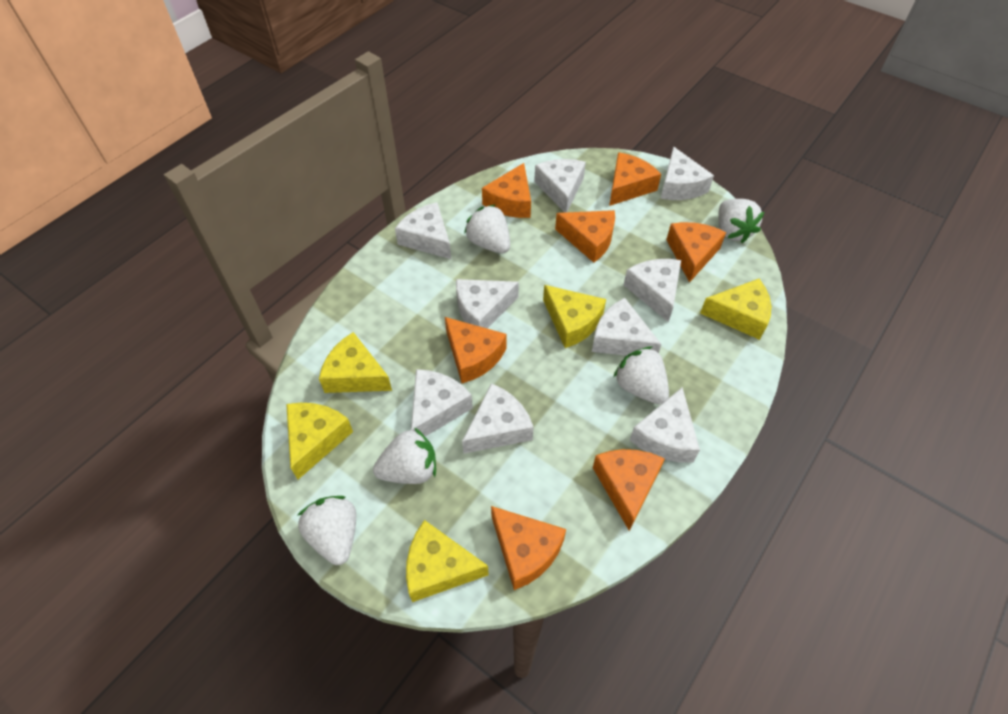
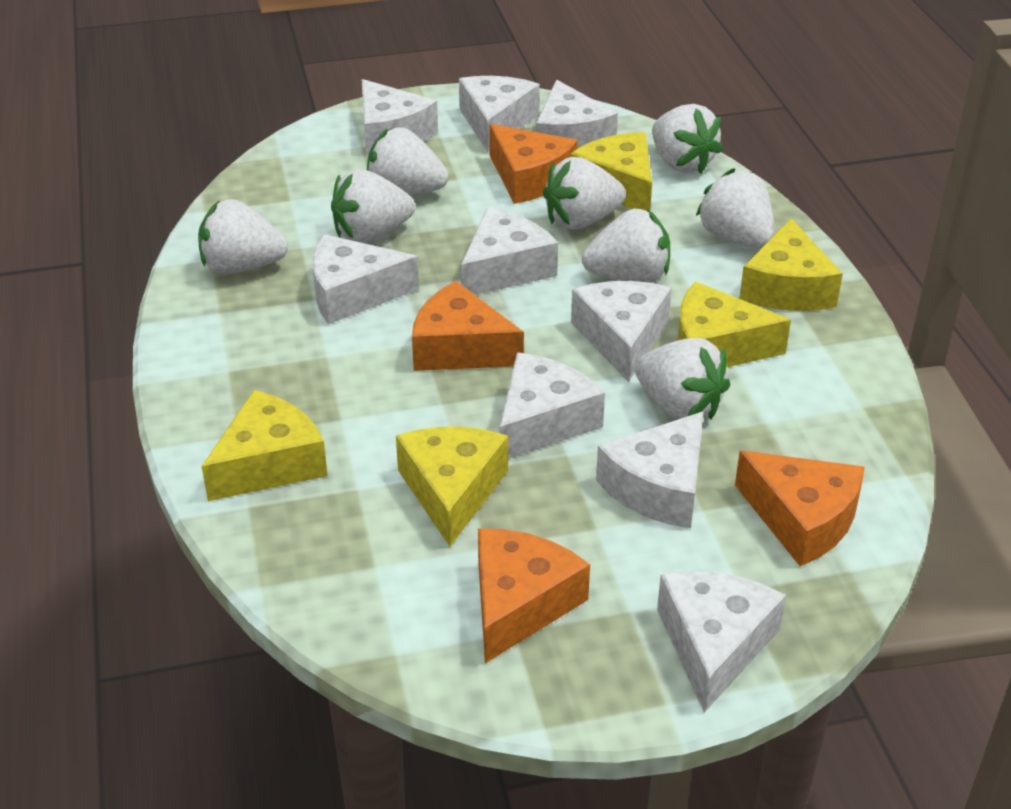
orange cheese: [445,317,506,383] [482,163,531,218] [491,506,566,590] [555,210,615,263] [593,449,665,531] [609,152,661,206] [666,222,726,283] = 7 -> [412,281,524,371] [478,529,590,663] [489,124,578,204] [735,451,865,566] = 4
white strawberry: [297,496,356,565] [373,427,436,484] [464,205,510,253] [613,346,669,404] [719,199,764,243] = 5 -> [198,199,288,274] [331,169,415,243] [367,127,449,195] [543,157,626,230] [582,209,670,283] [635,338,730,420] [652,104,723,173] [696,168,775,248] = 8

